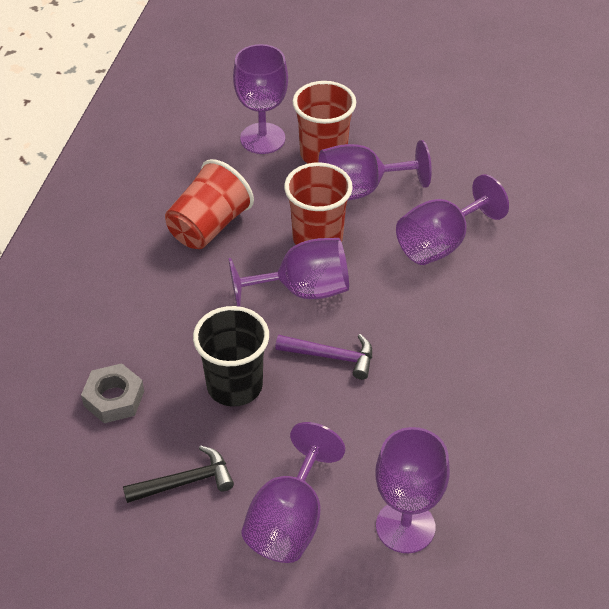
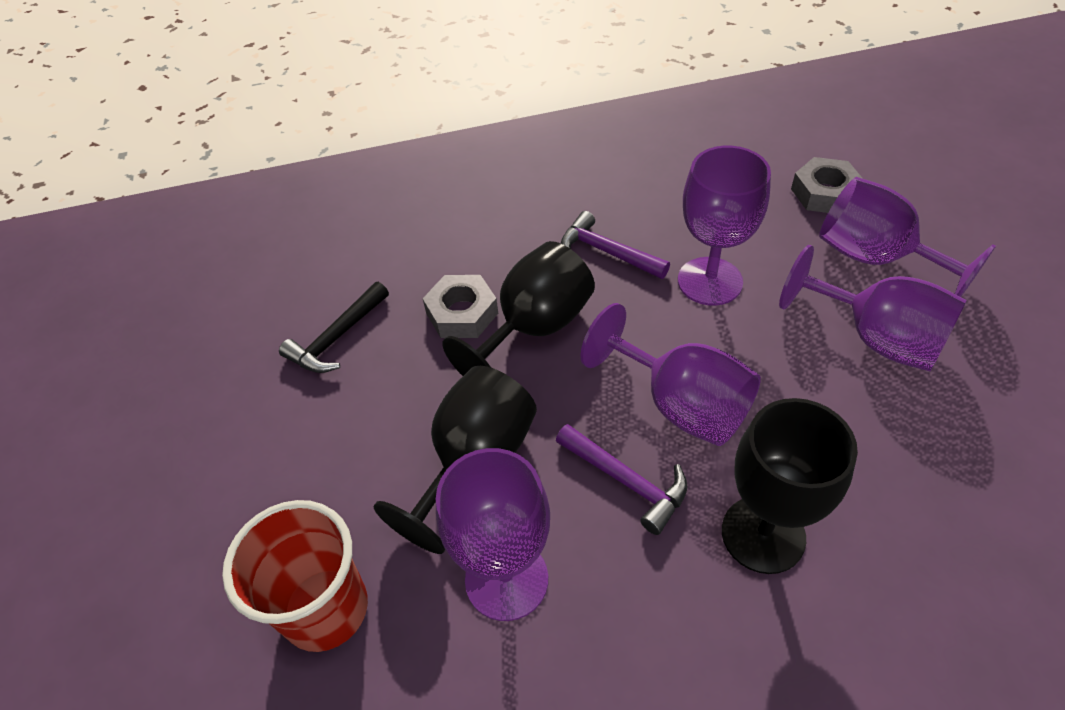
black cup: [193,306,269,406] = 1 -> none = 0
black goblet: none = 0 -> [373,366,537,554] [442,241,595,376] [722,398,858,574] = 3
grey nut: [81,363,144,423] = 1 -> [423,275,498,338] [791,157,863,213] = 2
purple goblet: [229,238,349,307] [233,44,288,154] [242,422,345,563] [319,140,432,201] [375,427,450,553] [396,174,509,265] = 6 -> [436,448,550,621] [580,303,761,446] [678,146,771,306] [779,245,967,372] [819,177,996,297] = 5
purple hammer: [275,334,372,380] = 1 -> [556,424,688,535] [561,211,670,279] = 2
red cup: [165,159,254,249] [284,162,353,245] [292,81,356,164] = 3 -> [222,500,368,652] = 1

